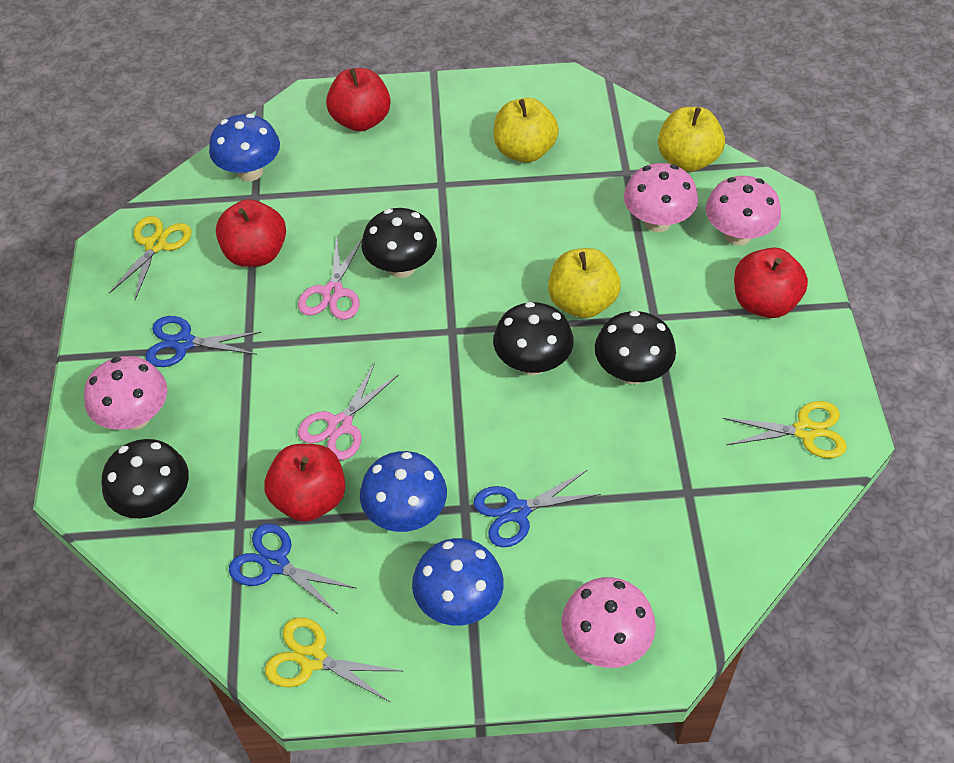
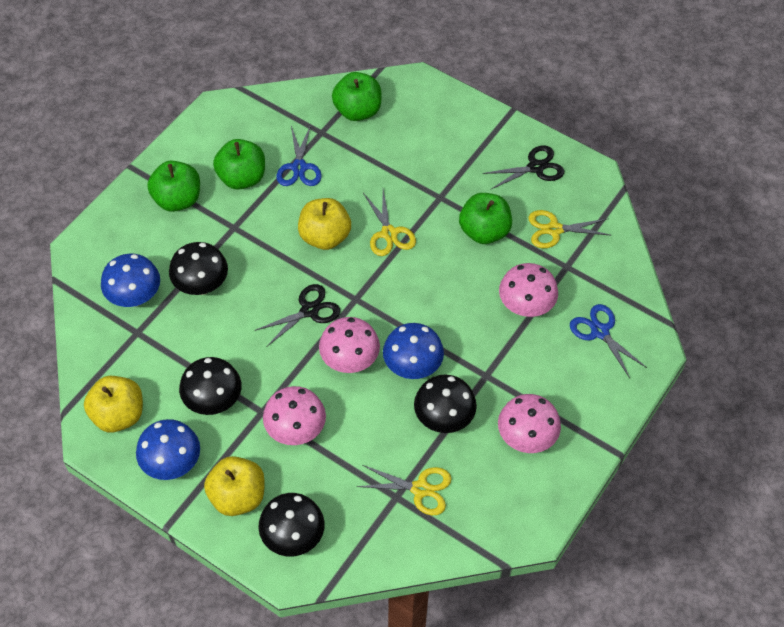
black scissors: none = 0 -> [254,284,340,347] [482,145,564,190] = 2
blue scissors: [145,316,261,367] [229,524,357,614] [473,470,601,547] = 3 -> [276,125,321,186] [570,304,647,378] = 2
green apple: none = 0 -> [147,160,200,212] [213,139,265,190] [332,72,382,121] [459,193,512,244] = 4
pink scissors: [298,237,362,320] [298,363,399,460] = 2 -> none = 0
red apple: [216,199,286,267] [264,444,346,522] [326,68,391,131] [734,247,808,318] = 4 -> none = 0

